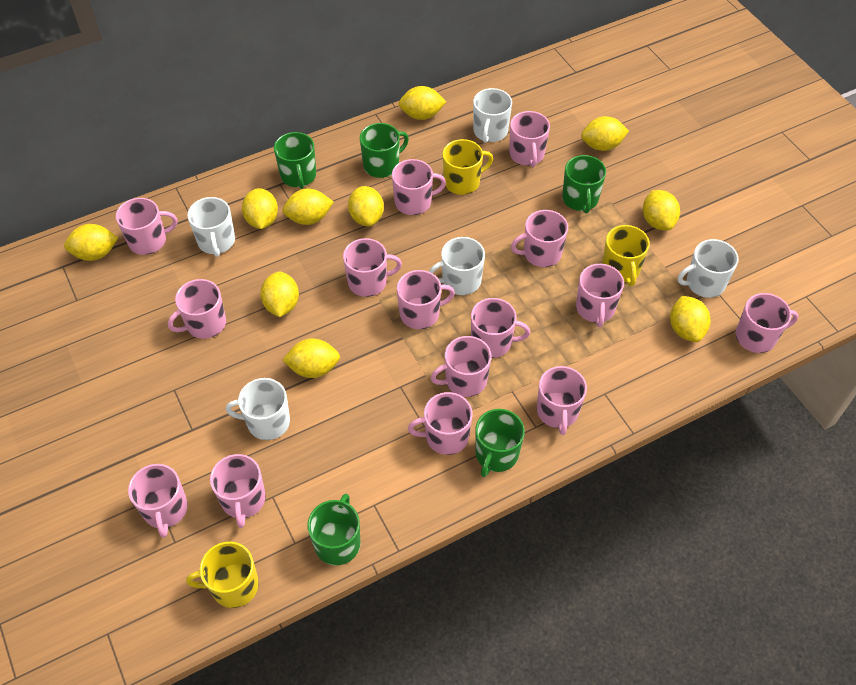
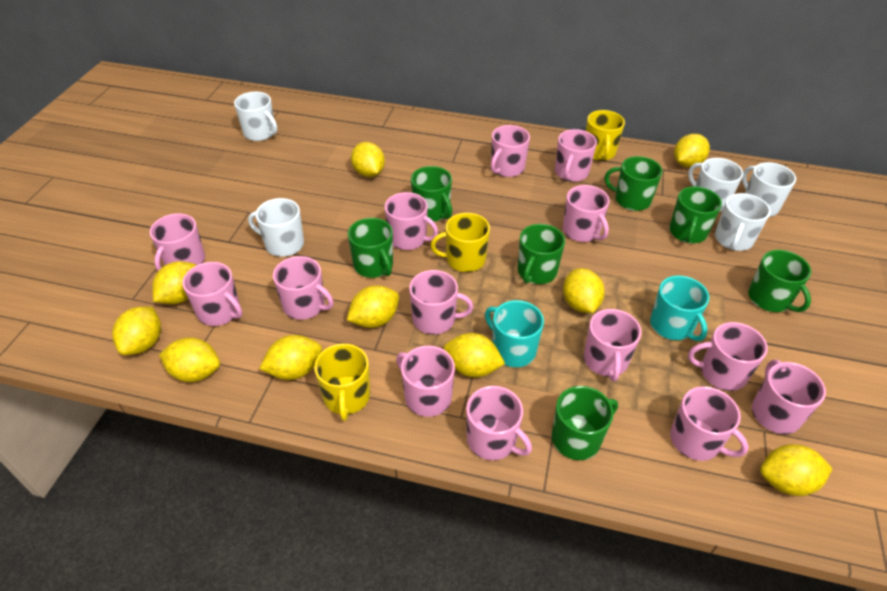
green mug: [274,132,316,189] [307,494,360,565] [360,123,409,178] [475,409,525,477] [562,155,606,213] = 5 -> [348,218,393,278] [411,166,452,222] [518,224,565,284] [552,386,618,460] [605,156,662,211] [669,186,722,243] [748,250,811,312] = 7
pink mug: [116,198,177,255] [128,464,188,538] [168,279,226,339] [210,454,266,528] [343,238,402,297] [392,159,446,215] [397,270,455,329] [408,392,473,455] [431,336,491,397] [471,298,530,358] [509,111,550,167] [511,210,568,267] [537,366,587,435] [576,264,624,327] [736,293,799,353] = 15 -> [150,213,205,271] [182,262,243,326] [273,256,334,320] [385,192,438,250] [396,346,455,417] [409,270,473,335] [466,386,532,460] [491,125,530,177] [555,129,597,182] [563,185,610,242] [584,309,641,381] [670,386,748,461] [688,322,768,391] [752,360,826,434] = 14
turquoise mug: none = 0 -> [485,300,544,367] [650,276,709,341] = 2

